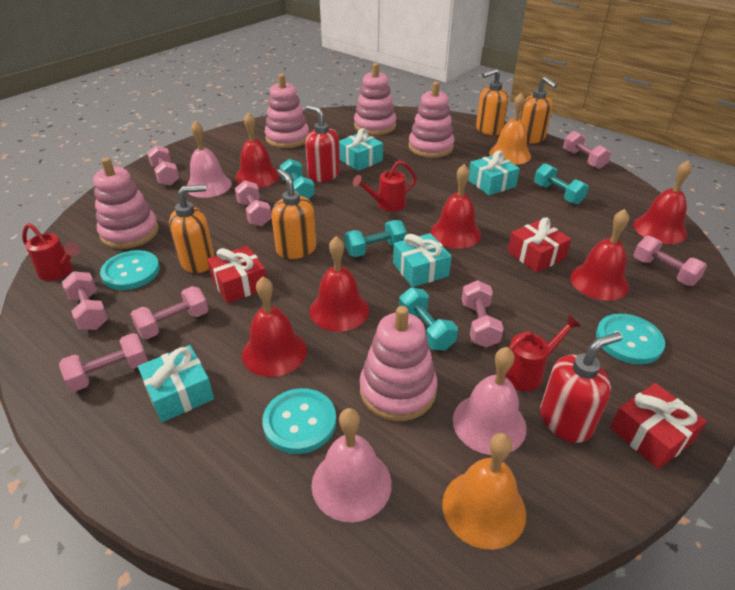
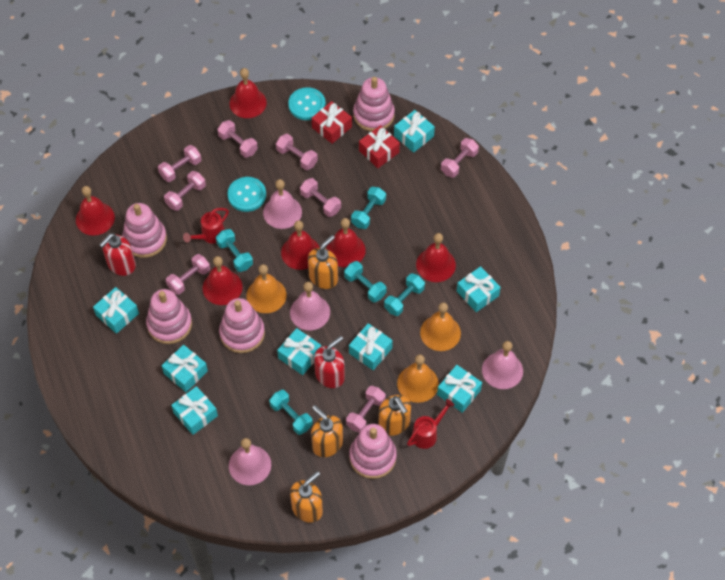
orange bell: [442,433,526,550] [489,93,531,165] = 2 -> [246,264,287,313] [397,354,439,403] [420,302,461,351] = 3
pink bell: [187,121,232,198] [312,408,392,522] [453,347,527,455] = 3 -> [229,438,271,485] [263,179,302,229] [290,282,330,330] [482,341,523,389] = 4
red gift: [207,246,266,303] [508,217,571,273] [610,383,707,469] = 3 -> [312,101,352,144] [359,125,400,168] = 2
red watering can: [22,223,80,281] [353,160,417,211] [496,315,581,391] = 3 -> [183,208,229,244] [407,399,455,449] = 2
turquoise button: [100,250,160,290] [262,388,336,454] [596,314,665,364] = 3 -> [227,177,266,212] [288,87,326,120] = 2
turquoise dumbbell: [280,159,315,199] [344,220,407,257] [399,287,458,351] [534,163,589,205] = 4 -> [216,229,253,272] [269,390,313,435] [344,261,386,302] [351,187,386,229] [384,273,425,316] = 5
turquoise gift: [138,345,214,422] [339,128,383,171] [393,233,452,287] [468,150,520,195] = 4 -> [93,287,139,334] [162,345,208,392] [171,386,218,435] [277,328,321,375] [349,323,393,370] [394,110,435,153] [437,365,482,413] [457,266,501,312] = 8

